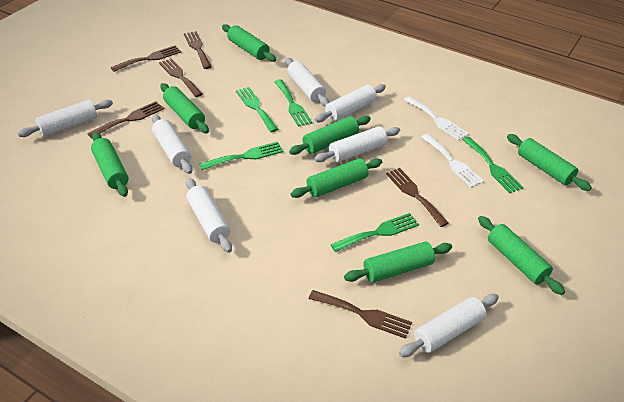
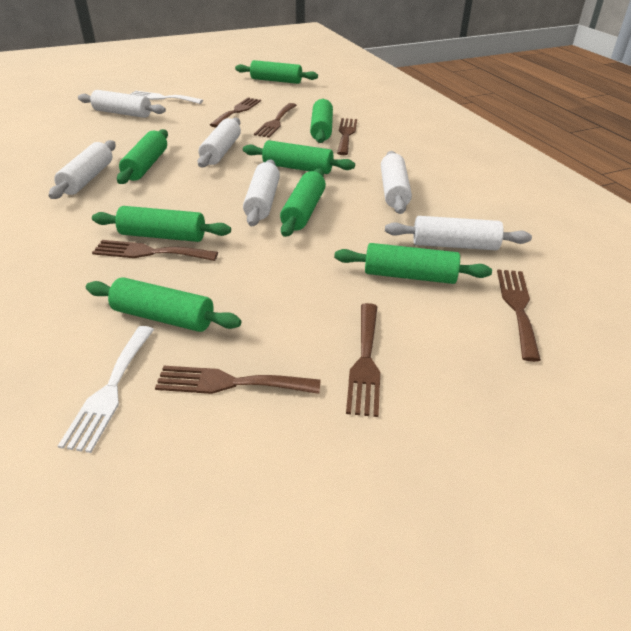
brown fork: [87,101,164,138] [111,46,181,72] [159,58,203,97] [184,31,212,69] [309,290,412,339] [386,168,449,227] = 6 -> [92,240,218,261] [155,366,321,394] [210,97,261,128] [254,103,297,138] [337,118,357,155] [346,303,380,417] [497,270,541,362] = 7
green fork: [199,142,283,170] [236,87,278,132] [274,79,312,127] [331,213,419,252] [463,137,523,193] = 5 -> none = 0
white rolling pin: [18,100,113,137] [152,114,192,174] [186,178,232,253] [285,58,329,106] [314,84,386,123] [314,126,400,162] [399,294,499,357] = 7 -> [49,140,116,199] [78,90,166,118] [198,118,241,167] [243,159,280,226] [381,151,412,214] [385,216,532,250] = 6

